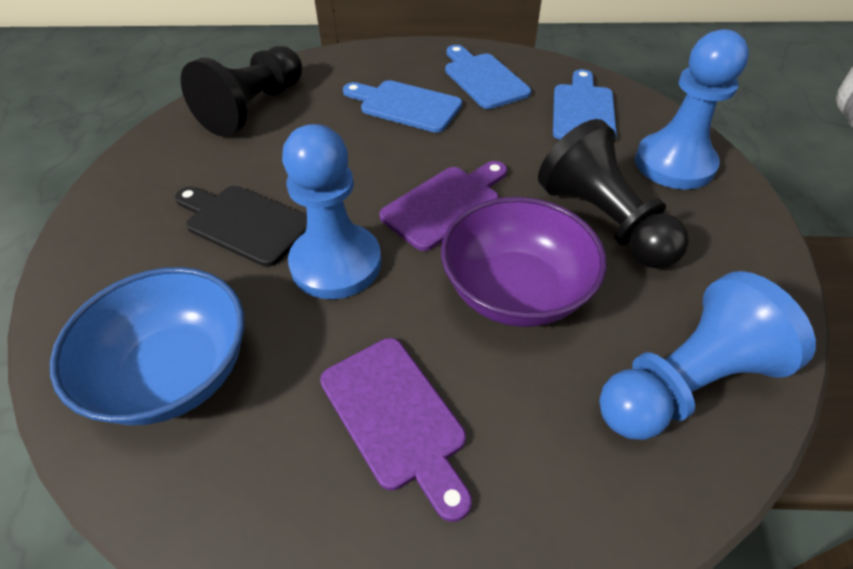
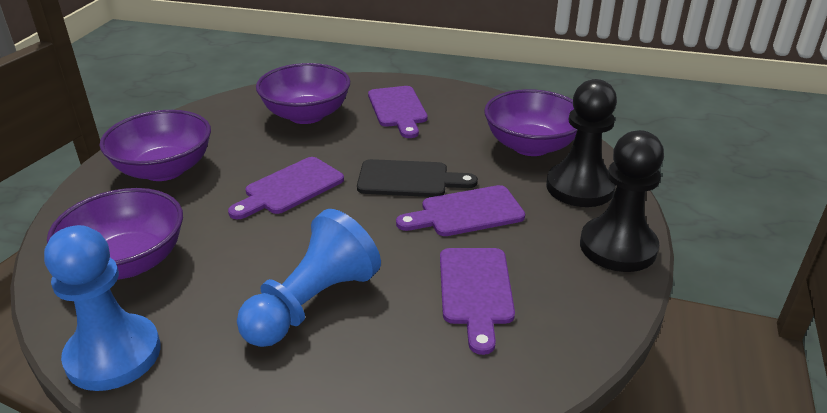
blue bowl: [50,267,245,425] = 1 -> none = 0
blue cutting board: [343,80,462,133] [445,45,531,109] [553,69,617,140] = 3 -> none = 0
blue pawn: [282,124,382,299] [599,271,816,440] [635,29,749,189] = 3 -> [44,225,161,391] [237,209,381,347] = 2
purple bowl: [441,197,607,327] = 1 -> [47,188,183,280] [100,110,211,181] [256,63,350,124] [484,89,577,156] = 4
purple cutting board: [320,338,472,522] [379,161,507,251] = 2 -> [228,157,344,219] [368,86,428,138] [396,185,525,236] [440,248,515,355] = 4

